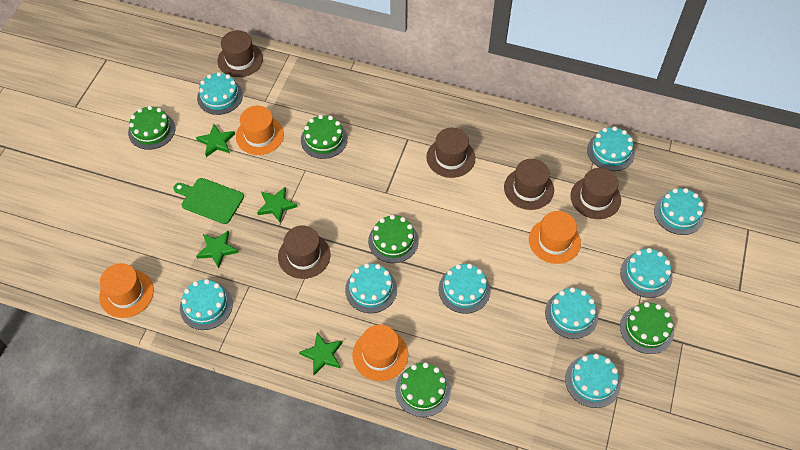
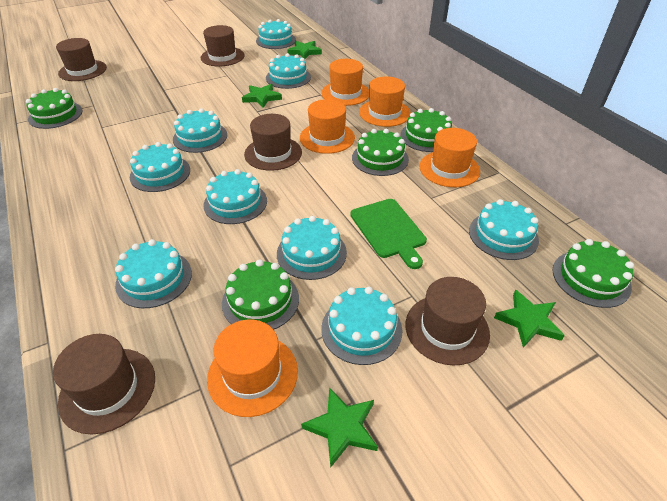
orange hat: [99,263,154,318] [236,106,284,155] [352,325,408,381] [529,211,581,264] = 4 -> [207,319,298,417] [300,99,355,154] [321,59,369,106] [359,76,411,127] [420,128,480,187] = 5

